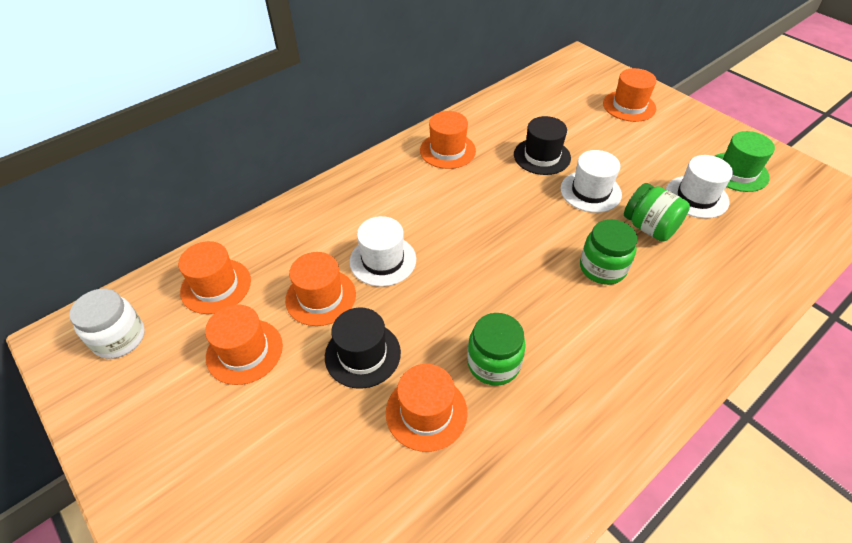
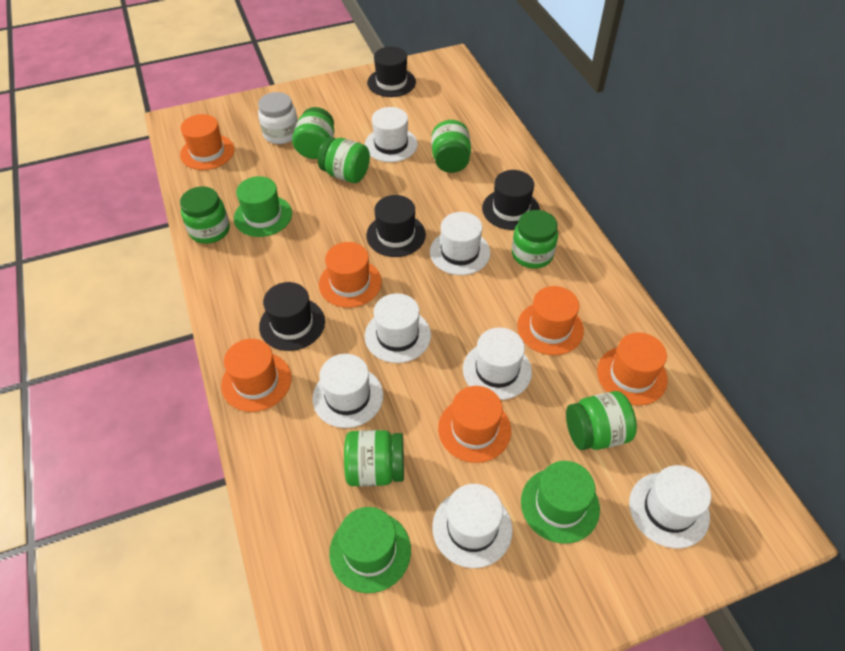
black hat: [325,307,401,389] [514,116,571,175] = 2 -> [259,282,325,351] [366,195,426,257] [367,47,416,97] [482,170,540,230] = 4
green hat: [715,131,775,192] = 1 -> [234,176,292,237] [329,507,411,593] [521,461,600,544] = 3
green jar: [467,313,526,386] [580,219,637,285] [624,183,690,242] = 3 -> [180,186,230,244] [292,107,334,159] [318,137,370,183] [344,430,404,487] [431,120,471,173] [512,210,558,269] [566,391,637,450] = 7
white hat: [350,216,416,287] [561,150,622,213] [666,155,733,218] = 3 -> [312,354,383,428] [365,107,418,162] [365,293,431,363] [430,212,490,275] [432,484,513,568] [463,328,532,400] [629,465,711,548] = 7

